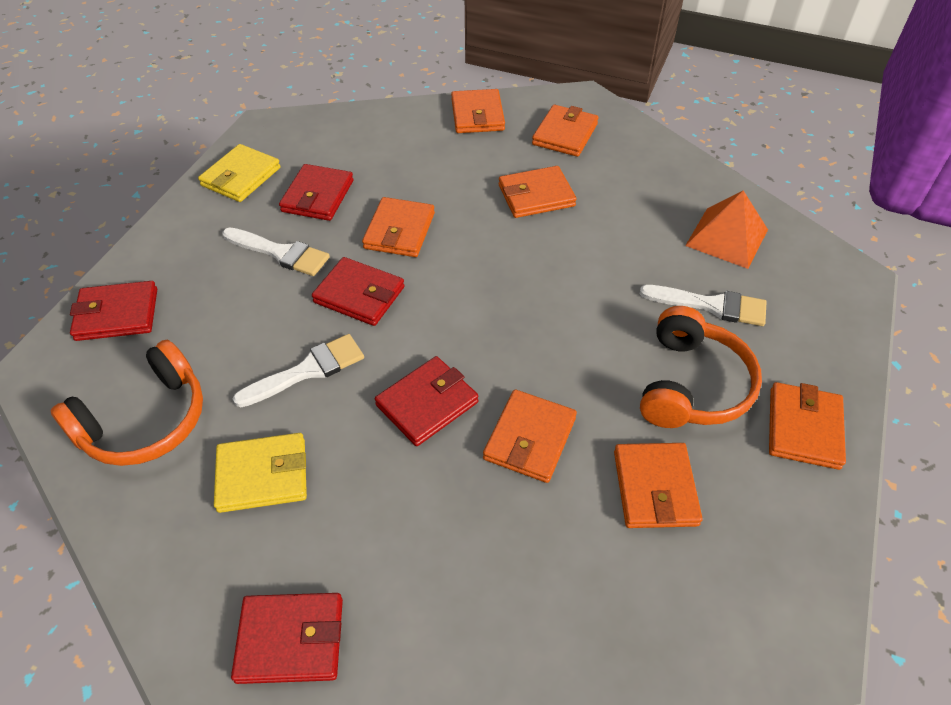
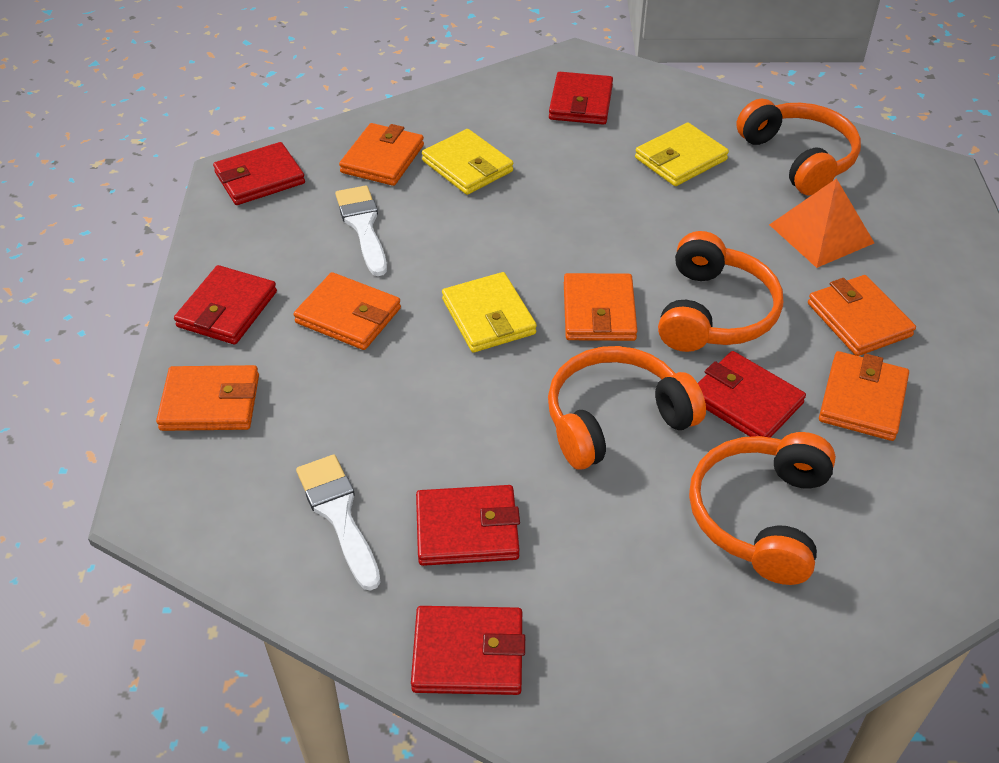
orange headphones: [50,340,203,466] [640,306,762,428] = 2 -> [548,346,706,470] [658,231,783,352] [689,432,836,585] [736,98,861,196] = 4
orange wallet: [362,197,435,257] [451,89,505,133] [483,390,577,483] [499,166,577,218] [532,105,599,157] [614,443,703,528] [769,382,846,470] = 7 -> [156,365,259,431] [294,272,401,350] [339,123,424,186] [564,273,637,341] [808,275,916,356] [819,351,909,441] = 6
red wallet: [70,281,157,341] [231,593,343,684] [279,164,353,221] [312,257,404,326] [375,356,478,446] = 5 -> [174,265,277,345] [213,142,305,205] [411,606,525,695] [416,485,520,566] [549,72,613,125] [698,351,806,438] = 6
white brush: [222,227,330,276] [233,334,364,407] [640,285,766,326] = 3 -> [296,455,381,591] [335,186,387,276] = 2
yellow wallet: [198,144,281,202] [214,433,307,513] = 2 -> [422,129,513,195] [442,272,537,353] [635,123,729,186] = 3

